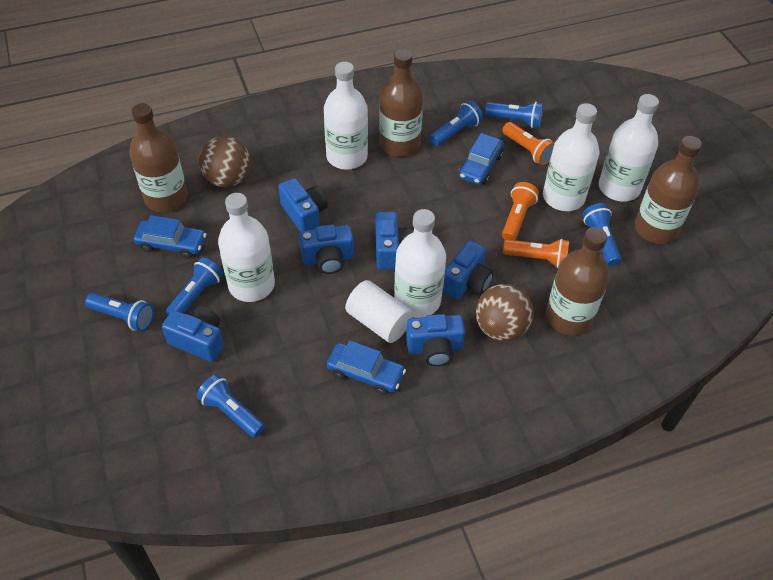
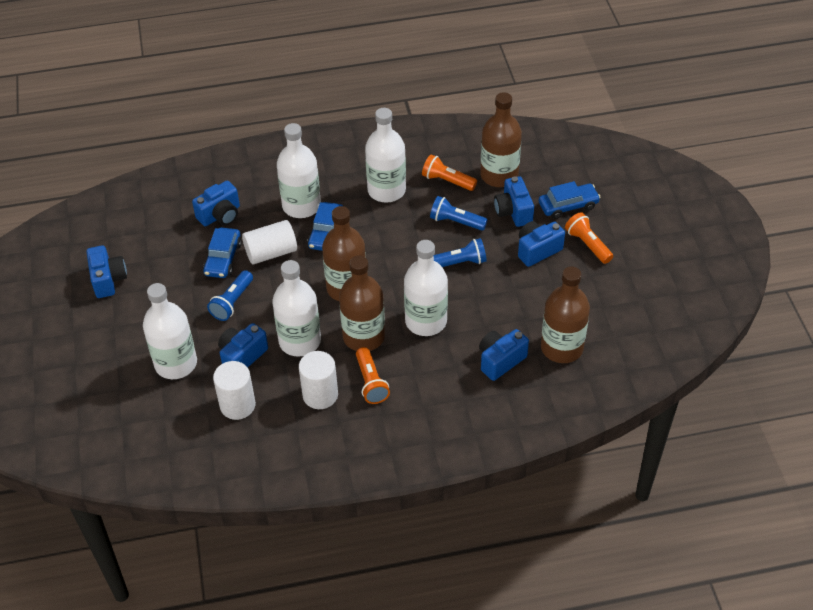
blue flashlight: [85,293,154,332] [166,257,223,315] [197,374,265,438] [430,101,483,146] [485,102,543,128] [582,203,621,266] = 6 -> [207,270,253,321] [430,196,488,231] [434,238,487,267] = 3
brown ball: [199,136,250,187] [476,284,534,341] = 2 -> none = 0
white cylinder: [345,280,413,343] = 1 -> [213,361,256,420] [242,220,297,265] [299,351,338,409] = 3

